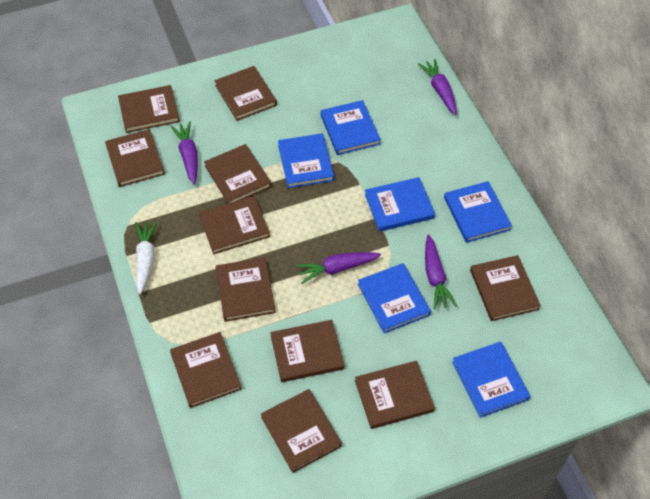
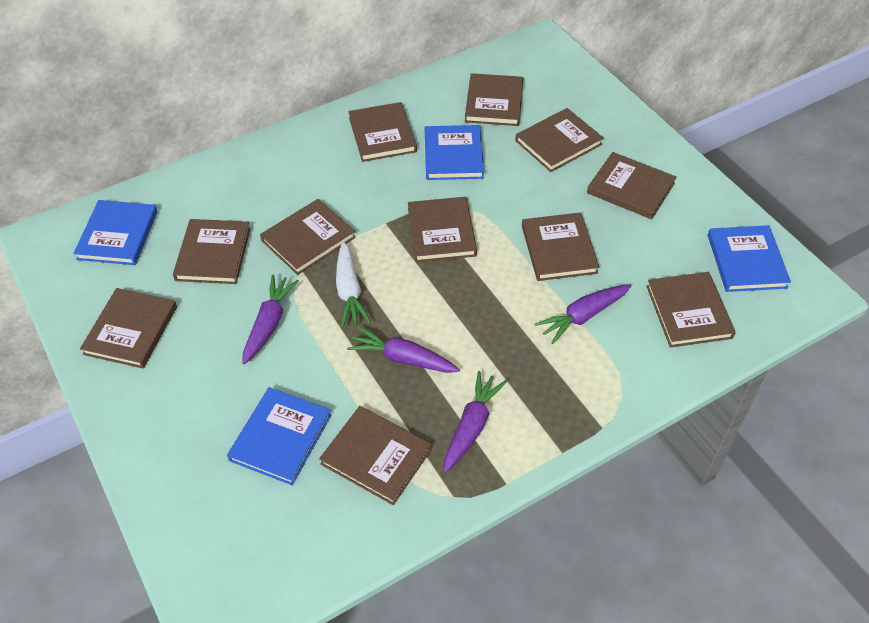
blue book: [278,133,334,188] [320,100,381,155] [358,263,431,334] [365,177,435,232] [444,181,512,243] [452,341,530,418] = 6 -> [73,200,158,265] [227,387,332,485] [425,125,484,180] [708,225,791,292] = 4

